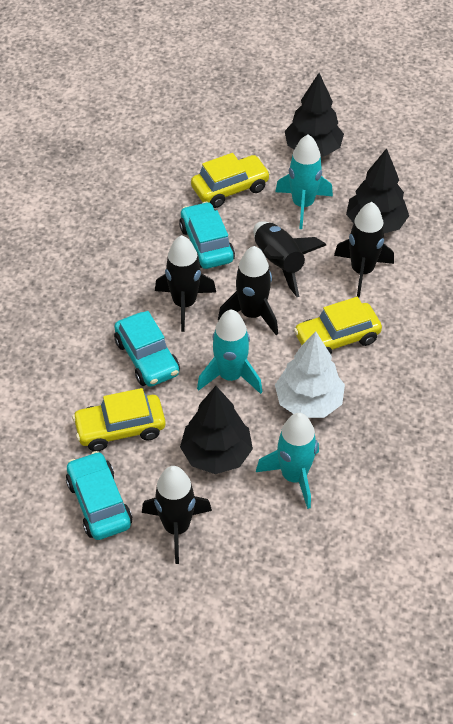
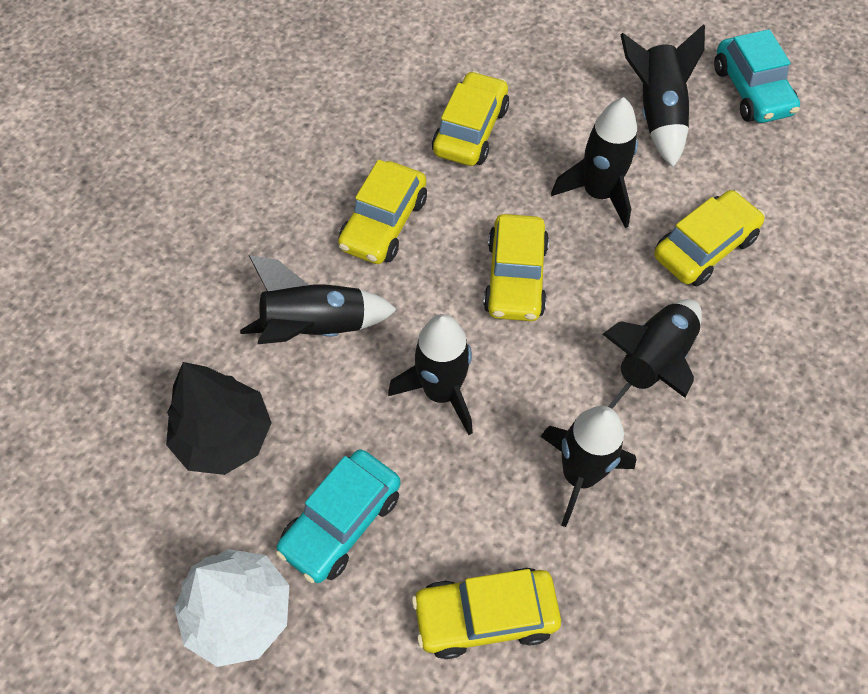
black rocket: [142,466,212,564] [155,235,216,332] [218,246,278,335] [253,221,326,297] [334,202,394,298] = 5 -> [240,255,397,344] [388,314,473,435] [540,406,636,527] [551,97,638,228] [603,299,702,409] [621,24,705,168] = 6
black tree: [180,386,253,474] [285,73,344,157] [346,148,409,233] = 3 -> [166,362,272,475] = 1
turquoise car: [66,451,132,540] [114,311,180,387] [179,202,235,269] = 3 -> [276,449,401,583] [714,29,800,123] = 2
turquoise rocket: [197,310,262,394] [256,413,319,509] [275,134,333,229] = 3 -> none = 0
yellow car: [72,388,166,451] [191,153,270,208] [294,297,382,354] = 3 -> [338,160,427,264] [412,568,561,659] [432,71,509,166] [483,214,549,321] [654,190,765,287] = 5

